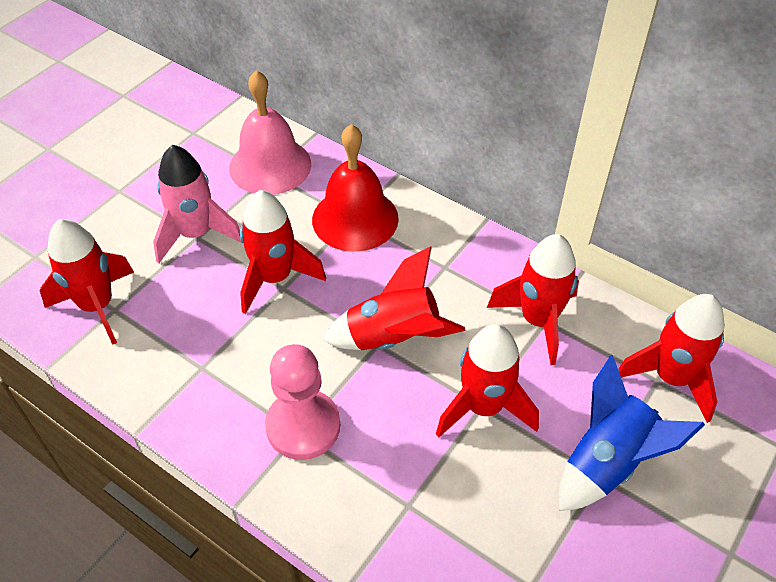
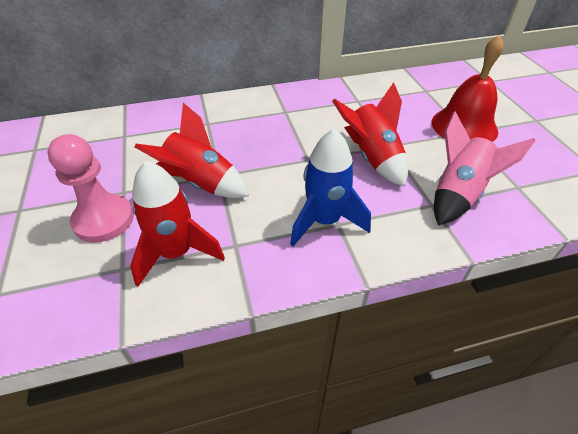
pink bell: [229,70,311,195] = 1 -> none = 0
red rocket: [40,219,134,345] [240,190,326,314] [323,246,465,350] [436,324,539,438] [487,234,579,365] [618,294,725,423] = 6 -> [130,161,225,287] [134,103,249,198] [332,82,408,187] = 3

